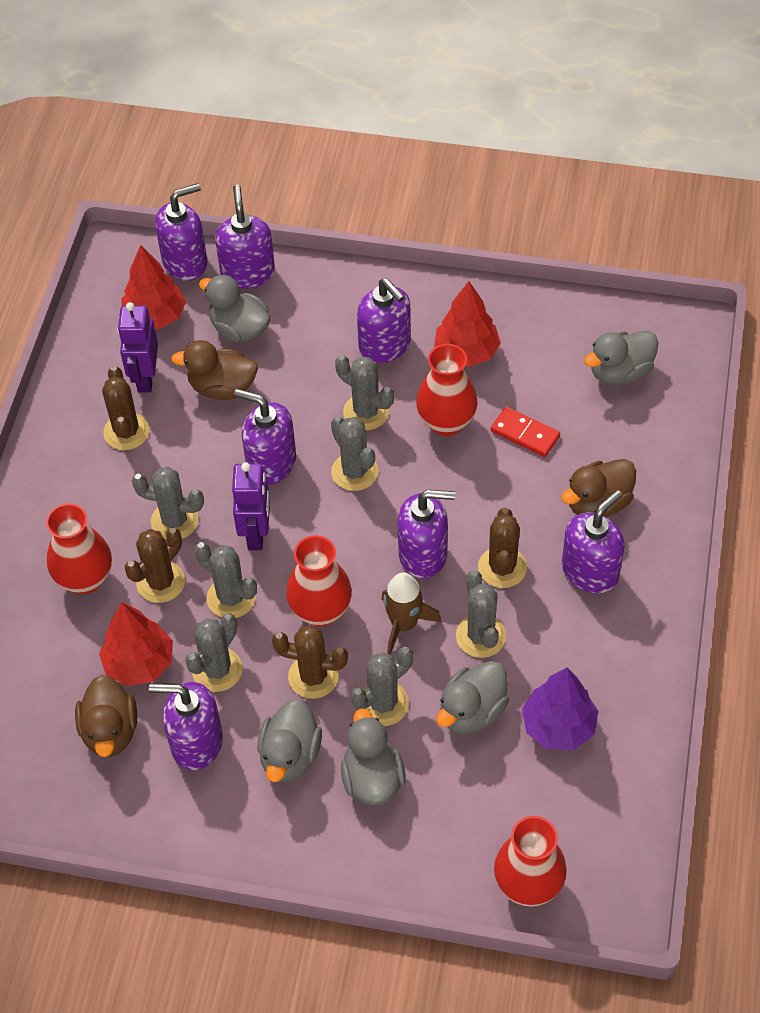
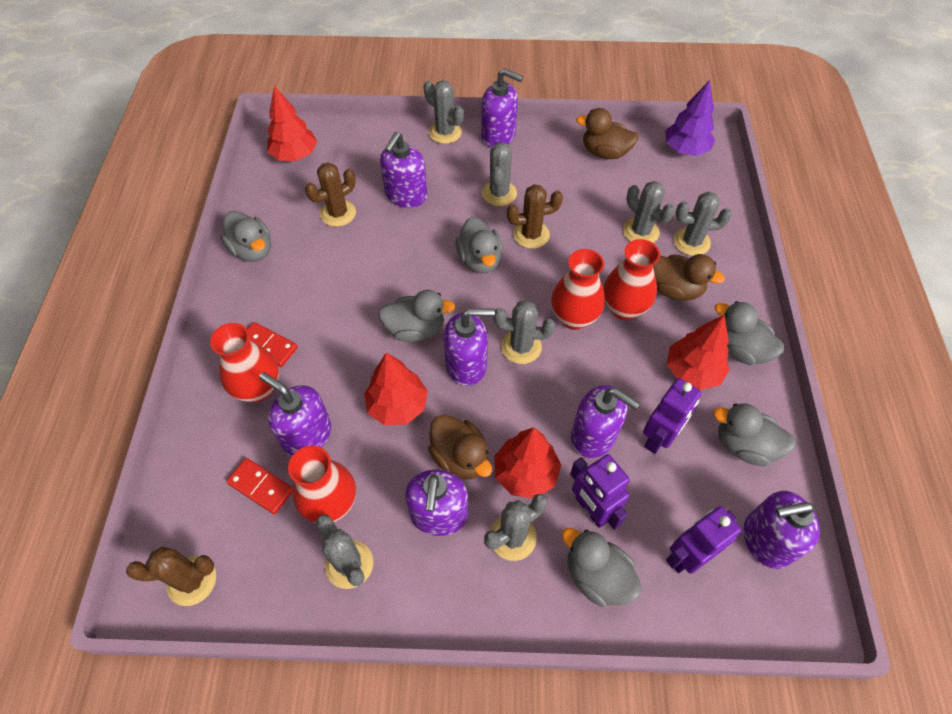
brown cactus: [102,366,150,450] [125,528,185,603] [272,625,348,699] [478,508,527,588] = 4 -> [126,546,216,606] [305,162,356,227] [507,184,563,249] = 3
brown rocket: [382,572,441,655] = 1 -> none = 0
grey duck: [199,275,270,342] [258,699,322,782] [341,708,406,805] [436,661,509,734] [584,331,658,385] = 5 -> [221,211,271,262] [378,290,455,342] [455,217,502,273] [562,528,642,607] [713,403,796,466] [715,301,784,365] = 6
purple robot: [117,302,158,393] [232,462,270,550] = 2 -> [570,454,630,530] [643,378,701,454] [666,506,741,574] = 3
red domino: [491,407,560,457] = 1 -> [226,458,292,514] [247,322,298,367] = 2
red tree: [99,602,173,686] [122,245,186,329] [434,281,501,367] = 3 -> [267,86,317,161] [364,353,428,425] [494,428,561,498] [667,315,730,390] = 4

